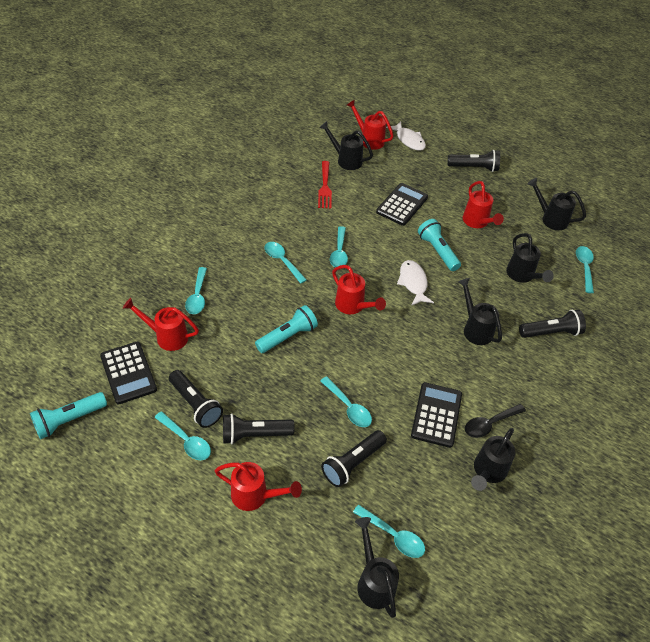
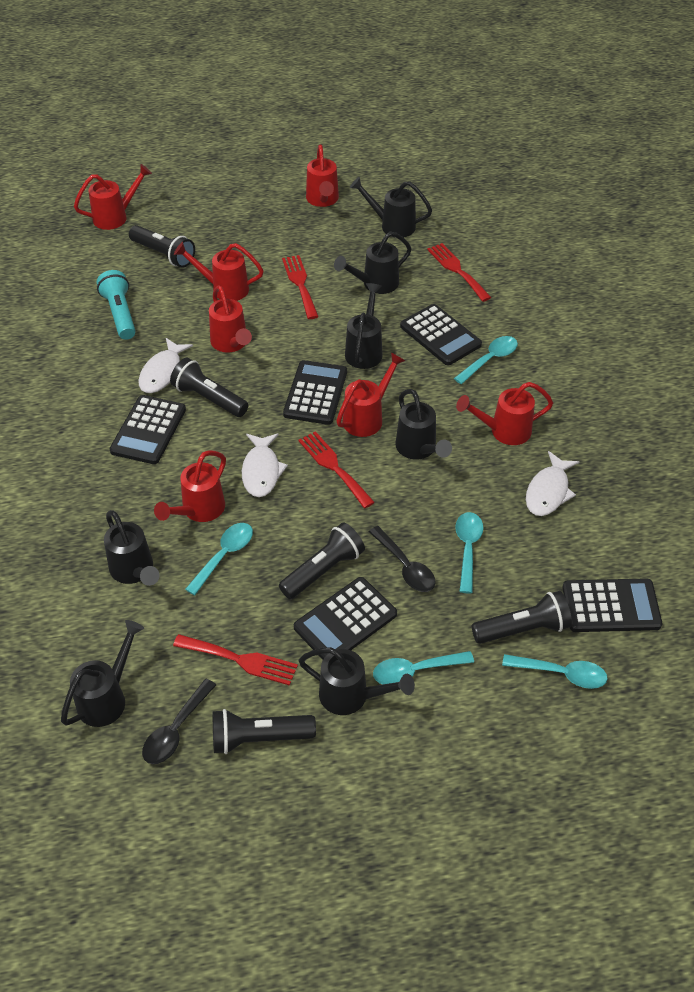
black calculator: [100,342,157,404] [376,183,428,226] [411,382,462,448] = 3 -> [110,395,186,464] [283,360,347,425] [294,577,397,660] [400,304,482,365] [562,578,662,632] = 5
black spoon: [465,404,526,438] = 1 -> [142,679,216,764] [369,526,435,592] = 2
black watering can: [319,121,373,170] [355,517,399,618] [458,278,502,345] [471,428,516,491] [506,233,554,283] [527,178,586,230] = 6 -> [61,620,144,727] [104,510,159,586] [299,647,415,715] [334,232,411,294] [345,283,383,369] [350,177,432,238] [395,389,452,460] = 7
red fork: [318,161,332,208] = 1 -> [173,634,298,686] [282,255,319,319] [299,431,375,508] [427,243,491,302] = 4
red watering can: [123,298,199,351] [215,462,302,511] [332,265,386,314] [347,99,393,150] [463,181,504,228] = 5 -> [74,164,152,230] [154,450,226,522] [174,242,264,301] [209,285,252,353] [306,144,339,207] [336,352,405,437] [456,382,553,445] = 7
turquoise flashlight: [30,392,107,439] [255,305,318,353] [418,219,461,271] = 3 -> [97,270,136,340] = 1
turquoise spoon: [154,411,211,460] [185,267,207,314] [264,242,307,284] [320,376,372,427] [330,226,348,268] [353,505,425,558] [576,246,594,293] = 7 -> [185,523,253,595] [373,651,474,684] [454,336,518,384] [455,512,484,593] [502,654,608,689] = 5
white fish: [386,121,426,151] [397,260,434,306] = 2 -> [138,338,193,393] [242,433,288,497] [526,451,579,516] = 3

